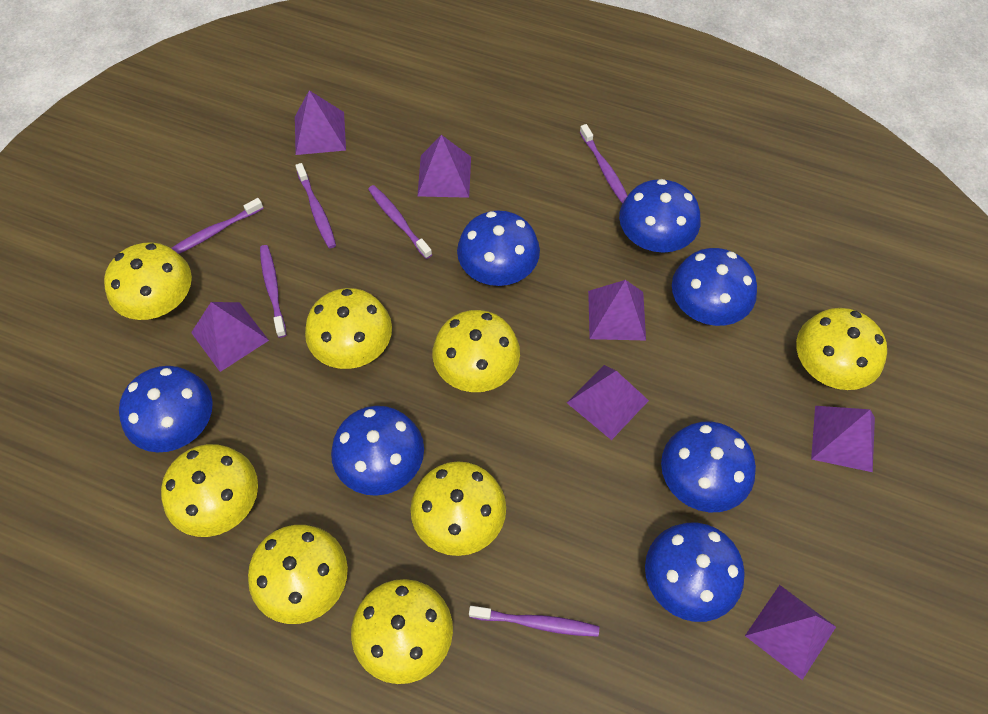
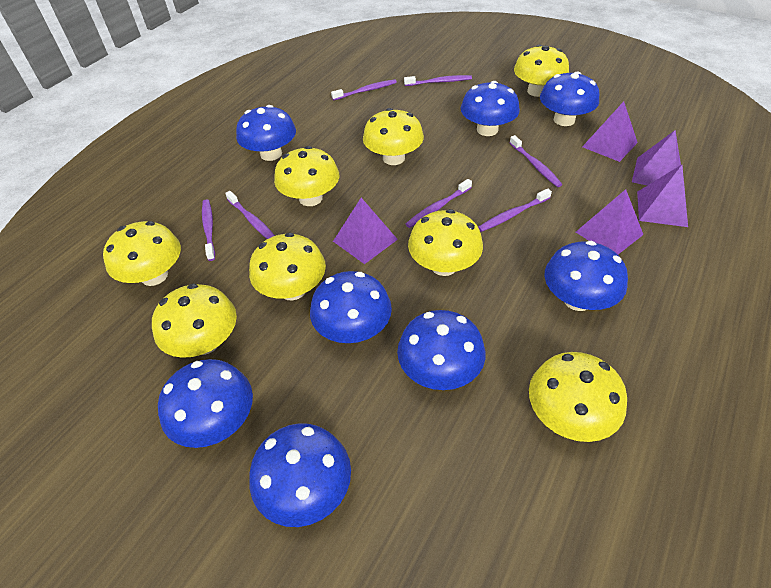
blue mushroom: [119,366,213,453] [331,406,424,496] [457,211,540,286] [619,179,700,253] [645,523,745,622] [661,421,756,512] [672,248,757,326] = 7 -> [158,359,253,448] [236,105,296,161] [249,423,351,527] [310,271,392,343] [397,310,486,390] [461,81,520,136] [540,71,599,126] [545,241,628,311] = 8
purple pyramid: [191,302,269,372] [295,90,346,155] [418,135,471,198] [567,365,649,440] [588,280,646,340] [745,585,836,680] [811,406,875,472] = 7 -> [333,198,398,264] [576,189,644,254] [582,101,638,162] [632,130,681,185] [637,165,688,227] = 5
purple toothbrush: [171,198,264,254] [260,245,287,338] [295,163,336,249] [368,185,432,259] [469,606,599,637] [580,124,627,204] = 6 -> [202,199,215,261] [225,191,275,239] [331,79,397,100] [404,75,472,86] [406,179,472,228] [478,189,552,232] [510,135,562,187] = 7

